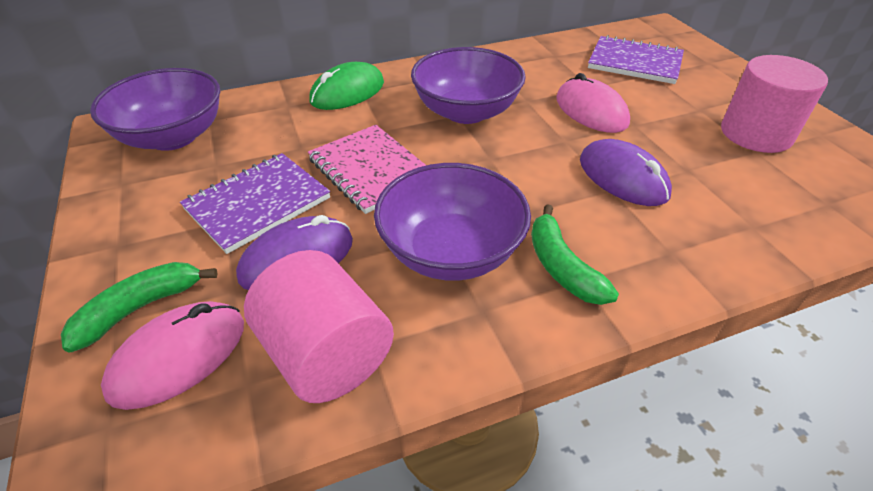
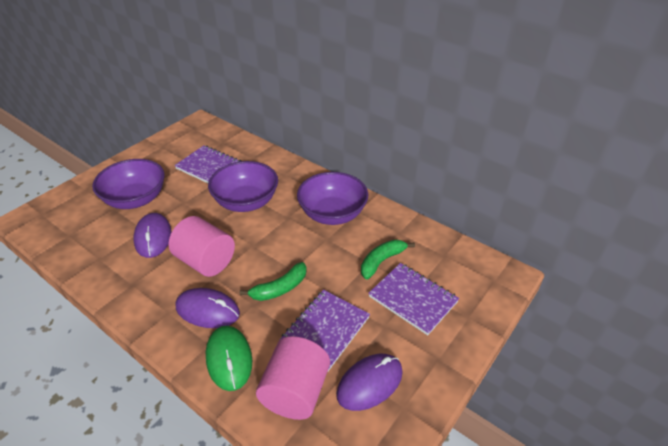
pink mouse: [101,301,244,410] [556,73,630,133] = 2 -> none = 0
pink notebook: [308,125,426,214] = 1 -> none = 0
purple mouse: [236,215,353,290] [580,139,672,206] = 2 -> [133,213,172,258] [176,288,240,328] [336,354,403,411] = 3
purple notebook: [180,153,330,254] [588,35,684,84] = 2 -> [174,145,241,183] [279,290,370,371] [368,263,459,335] = 3

